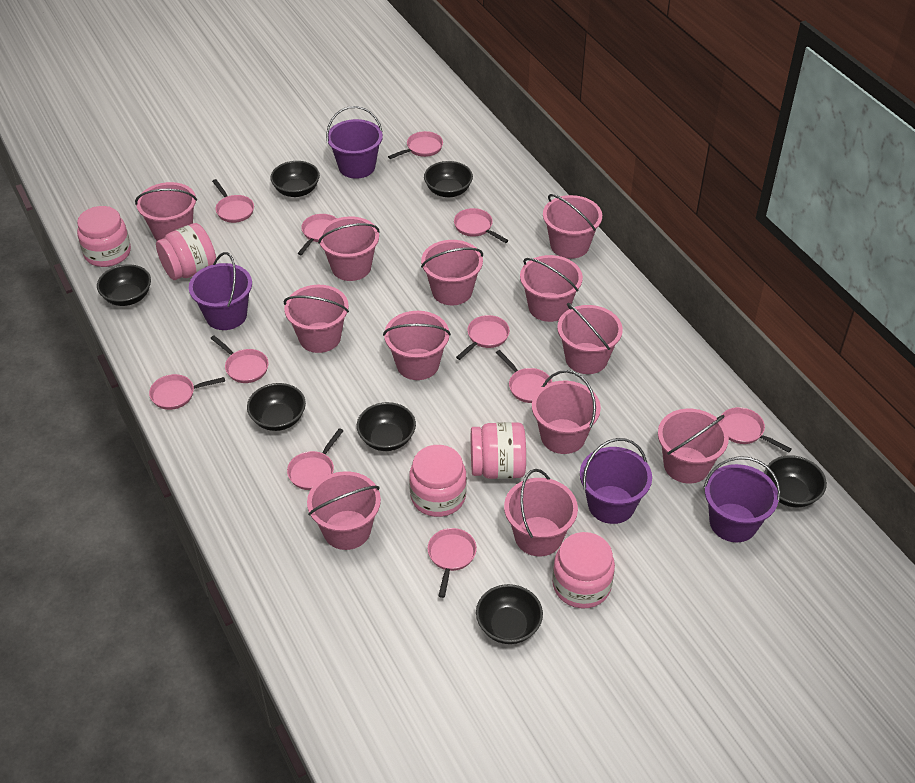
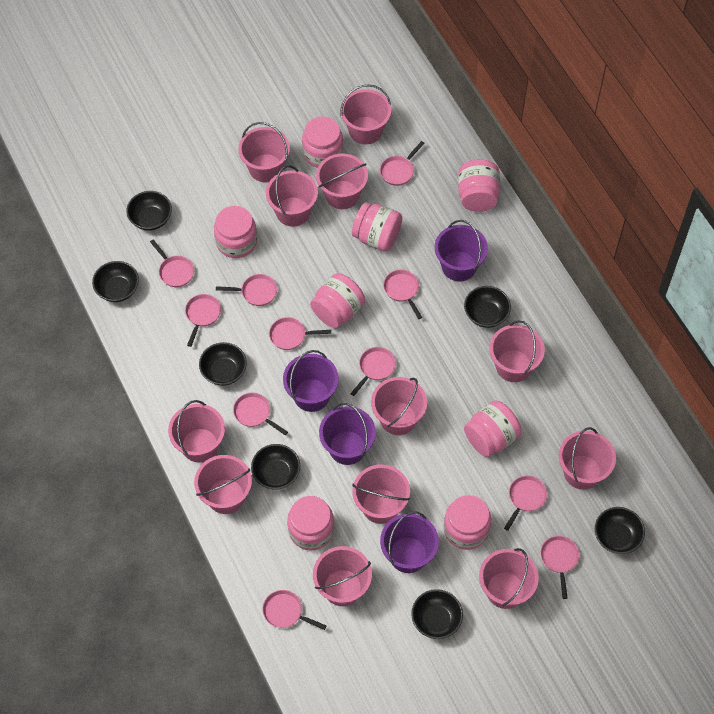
pink jar: [77,206,131,267] [156,223,216,280] [409,445,467,517] [471,422,526,479] [552,532,615,608] = 5 -> [214,206,257,258] [287,496,334,551] [302,116,343,168] [310,273,365,328] [352,202,402,252] [444,495,491,550] [458,159,500,212] [464,400,522,457] = 8

